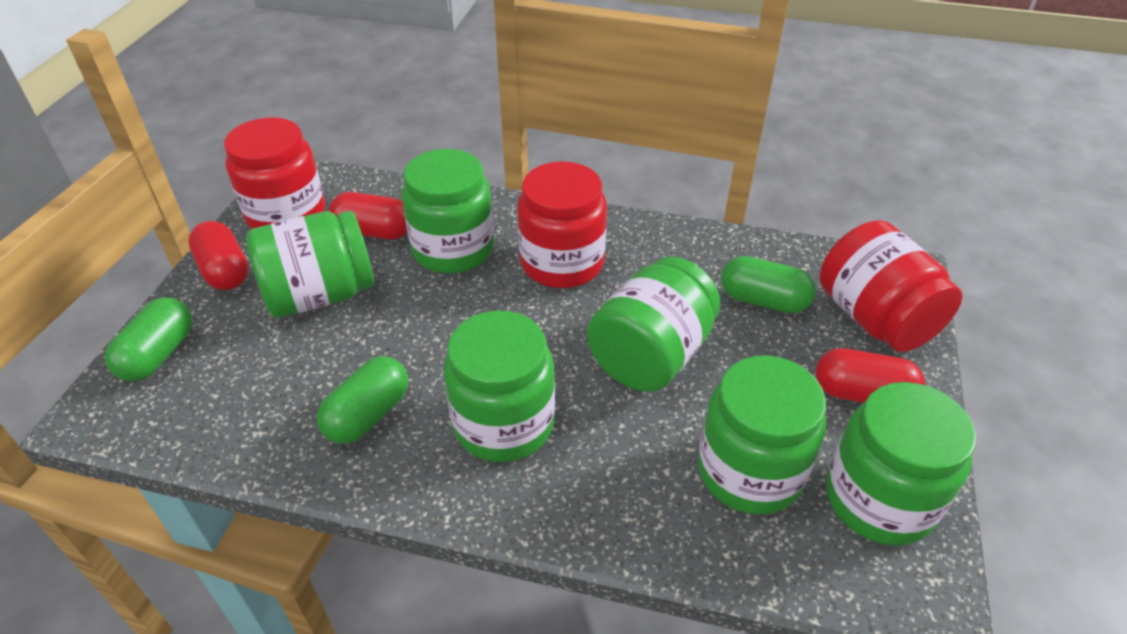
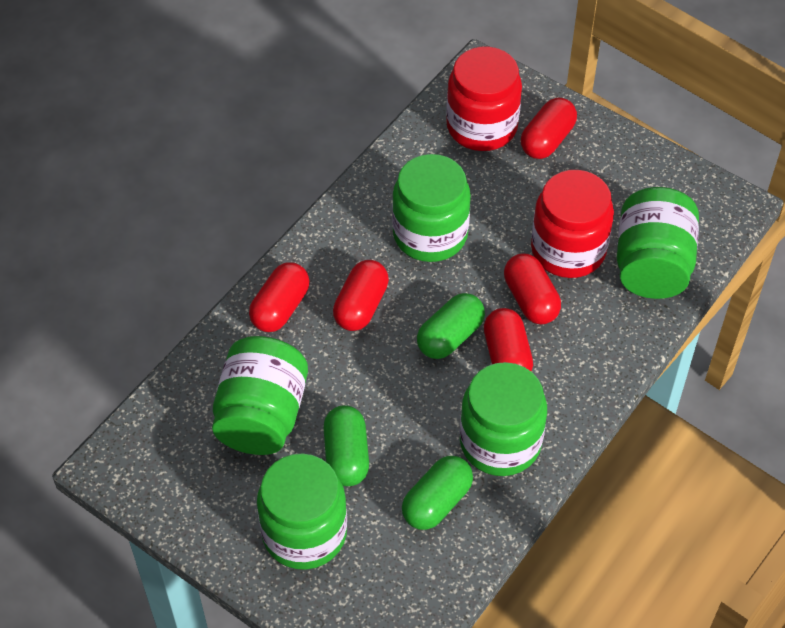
green jar: [246,211,374,318] [402,149,494,273] [444,311,555,462] [587,257,721,392] [698,356,826,515] [826,382,976,546] = 6 -> [212,336,308,455] [257,453,347,570] [392,154,471,262] [460,362,547,476] [617,187,699,299] = 5
red capsule: [188,221,249,290] [329,192,407,240] [816,348,925,403] = 3 -> [249,262,309,332] [333,260,389,331] [484,308,533,371] [504,253,561,324] [521,98,577,159] = 5
red jar: [224,117,325,229] [517,162,607,288] [820,220,963,352] = 3 -> [446,47,522,151] [531,170,614,278] = 2

